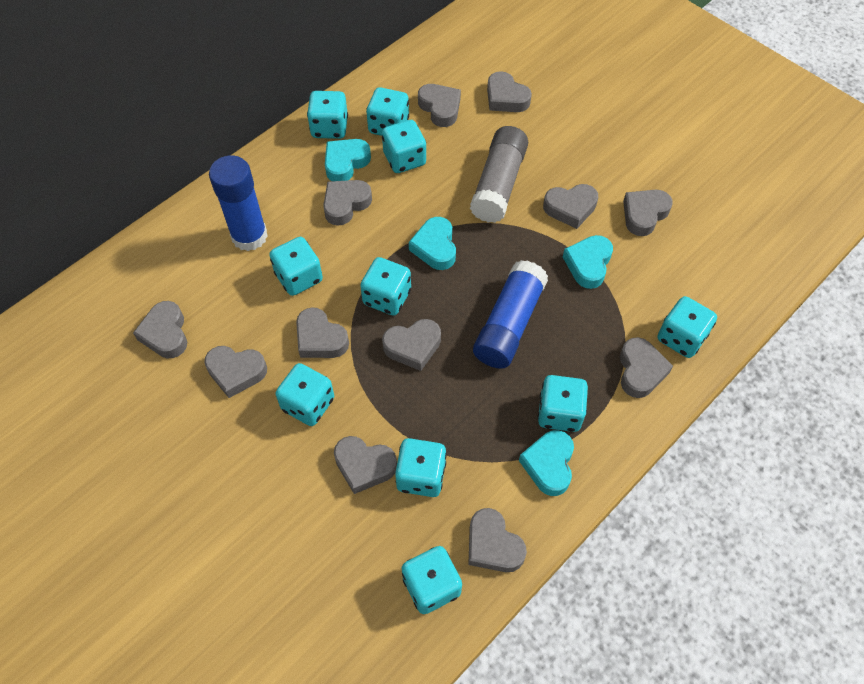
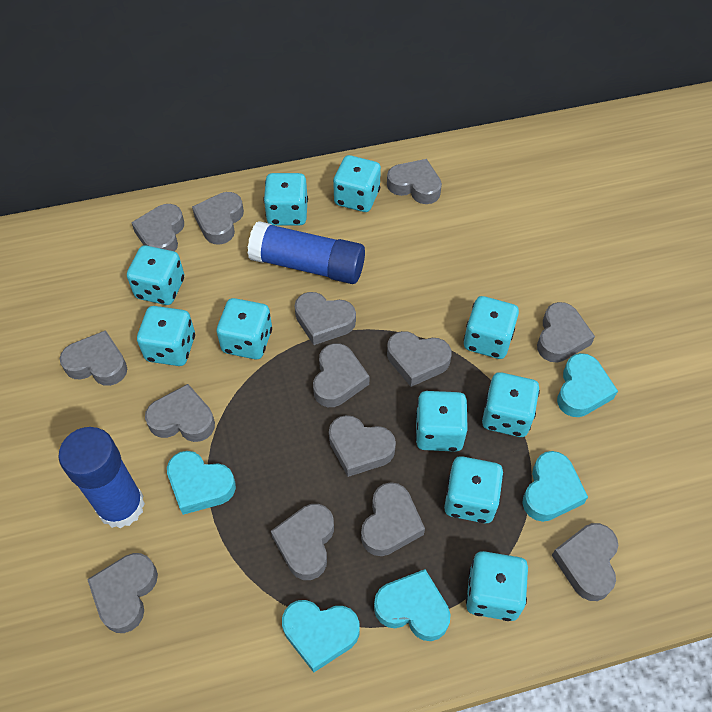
grey glue stick: [470,126,528,223] = 1 -> none = 0
grey heart: [133,301,187,358] [204,346,267,398] [296,307,349,358] [323,180,372,226] [334,436,397,494] [382,319,441,371] [418,84,461,127] [468,508,527,572] [487,71,532,112] [543,184,598,229] [620,337,673,398] [623,190,673,236] = 12 -> [60,330,127,386] [87,553,158,633] [131,204,184,252] [145,384,215,442] [192,192,244,245] [271,504,334,580] [295,292,356,345] [313,343,370,407] [329,415,396,477] [361,482,425,556] [387,159,442,204] [387,331,452,387] [537,302,595,363] [551,523,618,601] = 14
turquoise heart: [325,139,371,181] [409,217,456,270] [519,430,574,496] [563,235,613,289] = 4 -> [167,451,236,515] [282,600,360,672] [374,569,451,641] [522,451,588,522] [557,353,618,417] = 5

